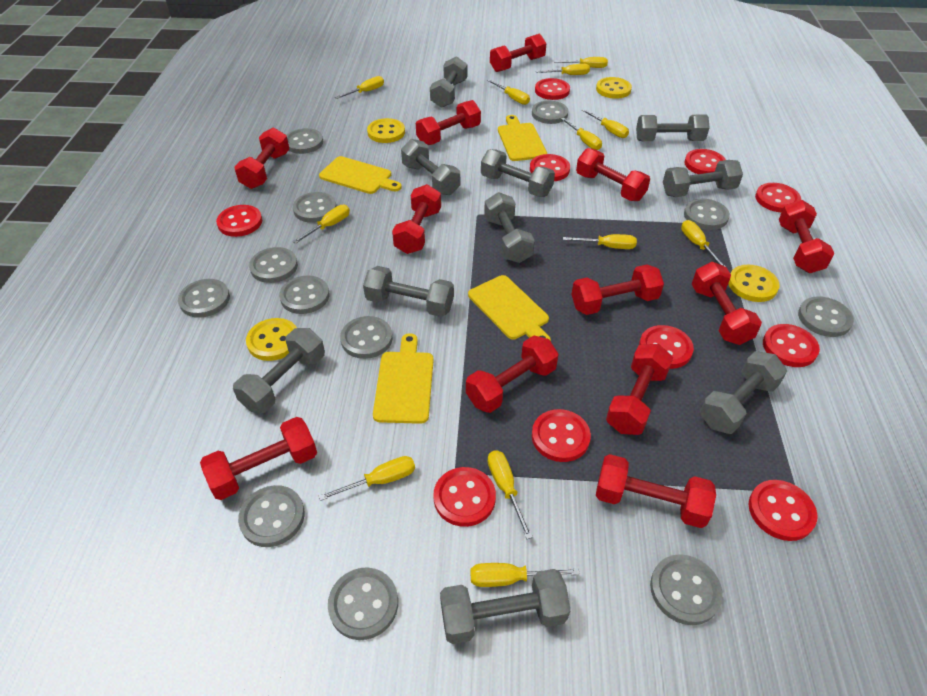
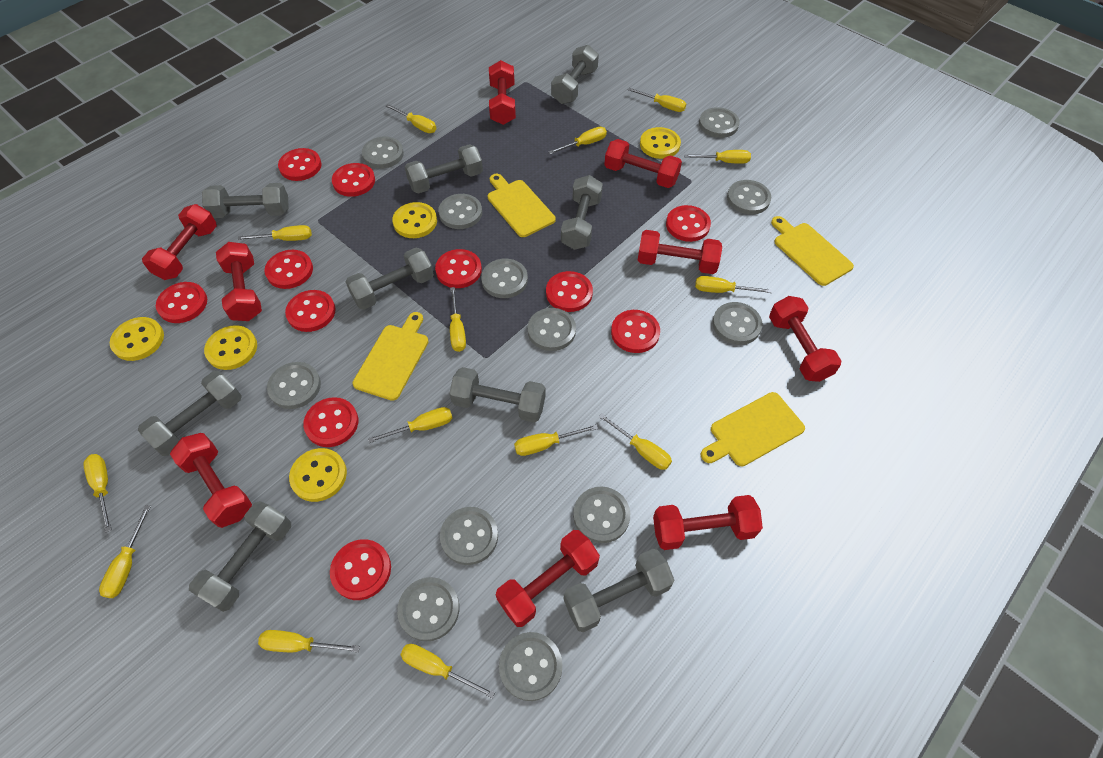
grey dumbbell: [233,328,325,413] [363,266,454,317] [401,139,460,195] [430,56,467,108] [440,569,571,644] [481,149,555,197] [484,192,535,263] [636,115,710,141] [663,160,743,197] [700,351,787,434] = 10 -> [138,371,242,456] [189,501,291,612] [202,183,289,218] [345,248,434,310] [405,144,483,194] [449,367,546,422] [551,45,599,104] [561,175,603,250] [564,549,674,632] = 9
red button: [216,205,262,237] [433,467,496,527] [530,154,570,181] [532,409,591,462] [535,78,570,100] [639,325,694,369] [684,149,726,174] [749,480,818,541] [755,183,801,212] [763,324,820,367] = 10 -> [156,282,207,323] [264,250,313,289] [278,148,322,181] [285,290,336,332] [303,397,358,447] [330,539,391,600] [332,163,375,197] [435,249,482,288] [546,271,593,312] [611,310,660,353] [666,205,711,242] = 11
red dumbbell: [200,417,317,500] [234,128,289,189] [392,184,441,254] [416,100,481,145] [466,336,559,413] [490,34,547,72] [571,265,664,315] [576,148,650,201] [596,454,716,528] [606,344,673,435] [692,262,762,345] [779,200,834,273] = 12 -> [142,204,217,280] [170,433,252,528] [216,242,262,321] [489,60,516,125] [496,530,600,627] [604,139,682,188] [638,230,722,274] [653,495,763,550] [769,296,841,382] = 9
yellow button: [246,318,297,361] [367,118,405,143] [596,77,632,99] [728,265,780,302] = 4 -> [110,317,164,361] [204,325,257,370] [289,448,347,502] [392,202,437,238] [640,127,681,159] = 5
yellow screwdriver: [293,205,350,244] [319,456,415,501] [335,76,384,99] [470,563,580,587] [487,79,530,105] [488,450,533,539] [536,64,590,75] [554,57,608,68] [561,118,602,150] [563,234,637,249] [582,109,629,138] [681,220,727,268] = 12 -> [83,454,112,532] [99,505,151,598] [238,225,312,241] [258,630,360,652] [368,407,452,443] [386,104,436,133] [400,644,495,699] [450,287,466,352] [514,424,598,456] [549,127,607,154] [599,414,672,470] [628,88,686,112] [684,150,751,164] [695,276,772,293] = 14

